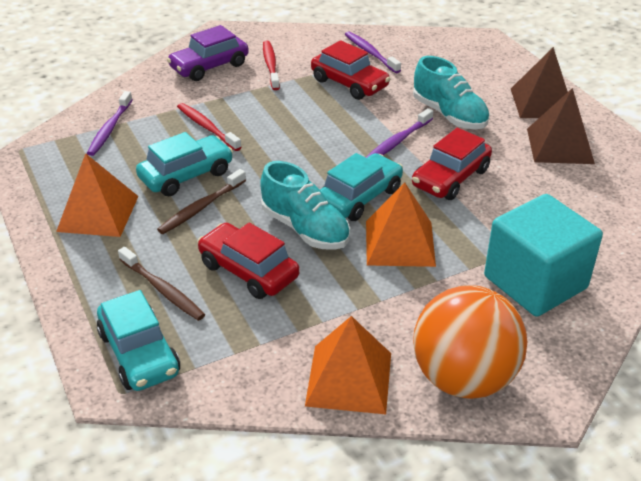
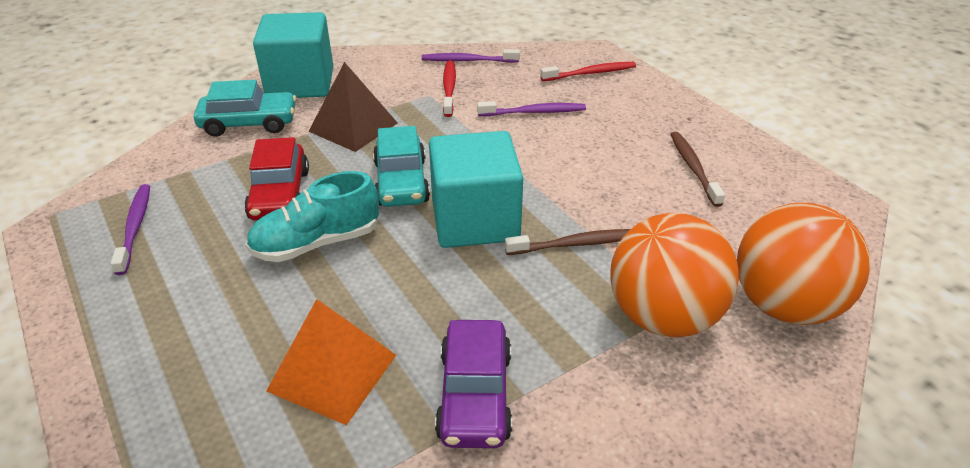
brown pyramid: [511,47,568,118] [527,88,595,164] = 2 -> [308,62,397,152] = 1
orange ball: [413,285,527,399] = 1 -> [610,213,739,337] [737,203,870,325] = 2
orange pyramid: [56,153,139,237] [305,316,391,414] [366,182,436,267] = 3 -> [266,299,396,425] = 1
red car: [197,223,300,299] [311,40,390,100] [412,128,492,200] = 3 -> [244,137,309,221] = 1
turquoise car: [97,290,180,391] [136,132,233,196] [320,153,403,221] = 3 -> [194,80,297,137] [373,126,430,207] = 2
turquoise cube: [484,194,603,317] = 1 -> [253,12,333,98] [429,131,523,248] = 2
turquoise shoe: [260,161,350,250] [413,56,490,129] = 2 -> [246,171,379,262] = 1

